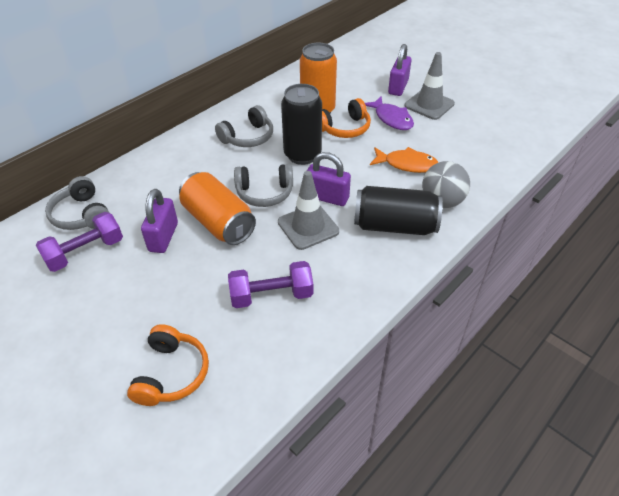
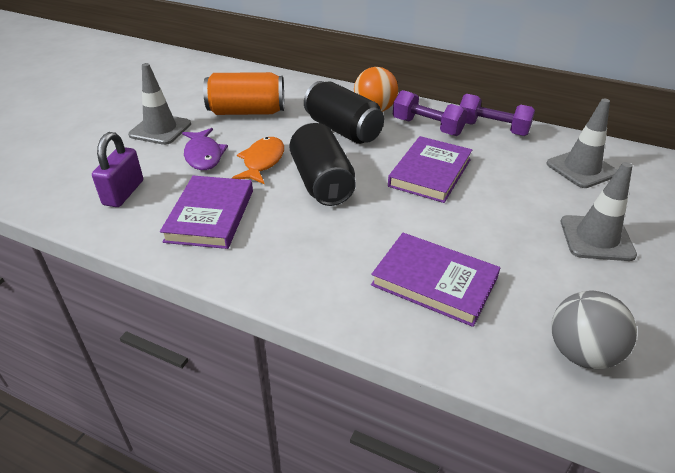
grey headphones: [45,176,110,230] [215,105,273,147] [234,164,293,207] = 3 -> none = 0
grey traffic cone: [278,171,339,250] [404,52,455,120] = 2 -> [128,63,191,145] [546,99,617,188] [561,162,637,261] = 3
orange ball: none = 0 -> [354,67,398,112] = 1
orange can: [179,172,256,245] [300,43,337,114] = 2 -> [203,72,284,115] = 1
orange headphones: [127,324,209,406] [322,98,371,138] = 2 -> none = 0
purple book: none = 0 -> [160,176,253,249] [371,233,500,327] [388,136,472,203] = 3
purple padlock: [141,189,178,253] [307,152,351,206] [388,44,412,96] = 3 -> [92,132,143,207] = 1

